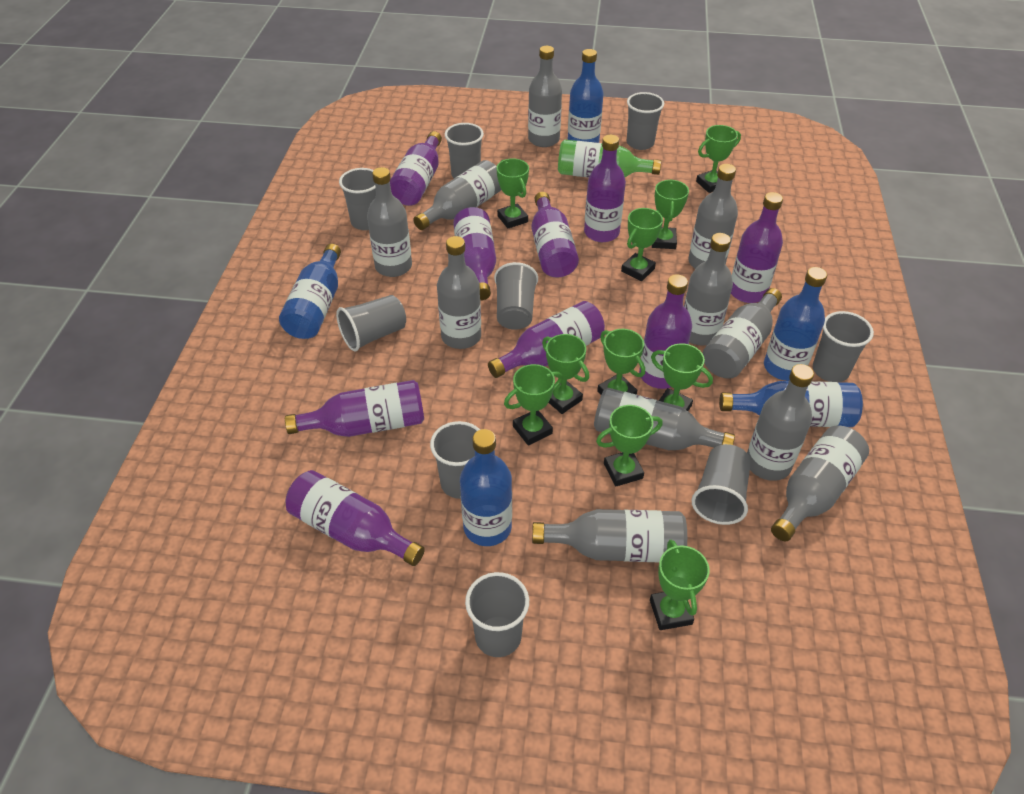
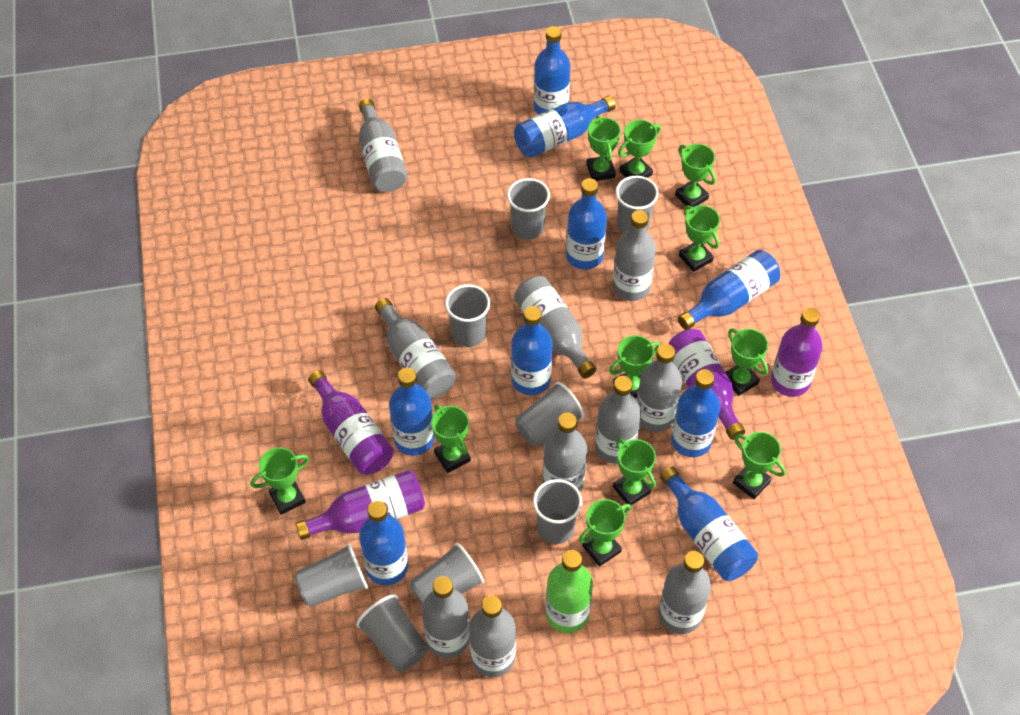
blue bottle: [279,244,341,339] [460,429,512,546] [567,49,603,143] [719,381,863,427] [764,267,827,381] = 5 -> [359,501,408,585] [389,368,434,456] [511,306,553,395] [514,95,616,158] [534,26,570,115] [566,178,607,270] [660,467,758,581] [671,369,720,457] [678,250,780,330] = 9
green trophy: [496,158,529,228] [504,364,563,445] [542,334,589,414] [596,405,663,486] [597,329,645,395] [621,208,663,281] [650,540,709,630] [651,343,713,411] [652,179,689,249] [696,125,741,193] = 10 -> [251,447,309,515] [431,404,471,473] [579,499,631,567] [587,116,621,181] [609,335,660,398] [613,438,656,505] [618,120,661,178] [675,144,716,207] [679,205,720,272] [725,328,768,396] [733,432,786,499] = 11
grey bottle: [367,167,412,277] [413,160,501,230] [437,236,481,349] [528,46,562,147] [532,509,687,562] [594,388,735,450] [684,233,733,345] [688,164,738,269] [703,288,782,379] [747,364,814,481] [771,426,869,541] = 11 -> [359,99,408,192] [375,298,456,398] [422,576,470,659] [469,596,516,677] [514,276,596,378] [543,412,587,492] [595,376,641,464] [613,210,656,301] [637,344,682,432] [659,551,711,634] = 10
grey cup: [336,295,406,351] [339,168,376,230] [430,421,480,499] [445,123,484,178] [465,572,529,657] [494,262,538,330] [627,92,664,150] [692,444,751,525] [813,311,874,382] = 9 -> [294,543,368,607] [356,594,428,671] [410,543,484,606] [445,284,490,347] [507,178,550,239] [515,382,584,447] [533,479,582,544] [616,176,659,234] = 8
purple bottle: [285,380,424,437] [285,470,425,566] [390,131,442,206] [453,207,496,300] [488,301,605,378] [531,192,579,278] [584,135,626,242] [639,274,692,389] [731,192,783,303] = 9 -> [296,470,425,540] [308,370,394,475] [668,329,745,440] [771,307,823,397] = 4

